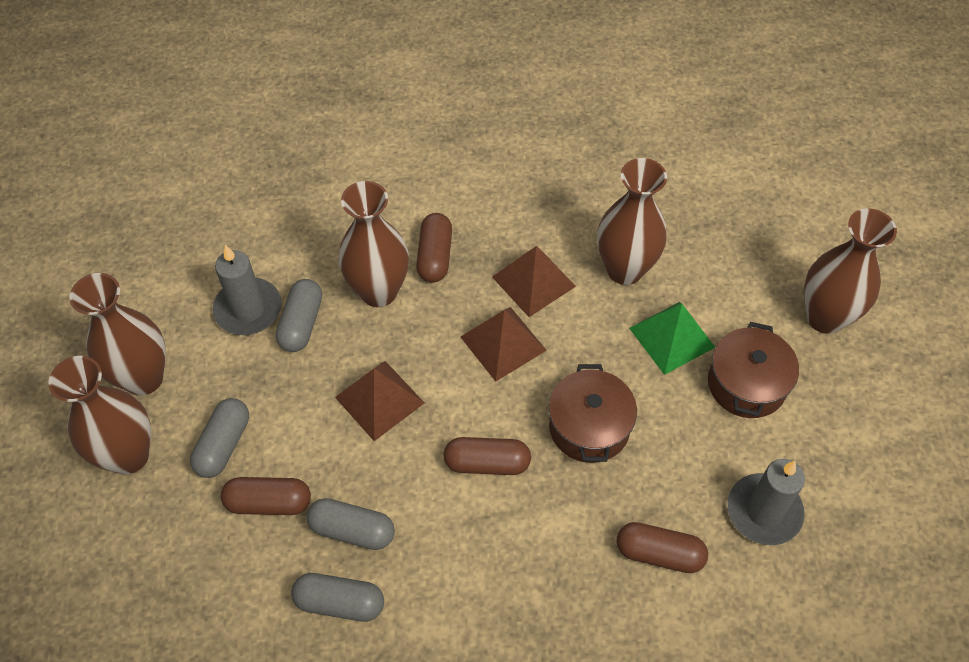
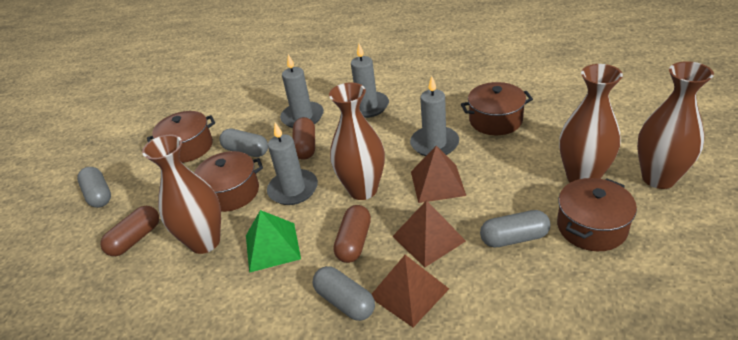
brown capsule: [221,477,311,515] [416,213,452,283] [444,437,531,475] [617,522,708,573] = 4 -> [100,206,159,256] [292,117,315,160] [334,205,371,263] = 3
brown pot: [549,364,637,463] [708,322,799,418] = 2 -> [147,111,215,163] [194,151,263,212] [461,82,533,135] [557,178,637,251] = 4
brown vase: [49,356,151,474] [69,273,166,396] [338,181,409,307] [597,158,667,285] [804,208,897,334] = 5 -> [142,135,221,254] [329,83,385,200] [559,64,623,183] [637,61,714,189] = 4
grey candle: [213,245,282,335] [727,459,805,545] = 2 -> [267,123,318,205] [280,54,324,128] [351,44,389,118] [410,76,459,156] = 4

